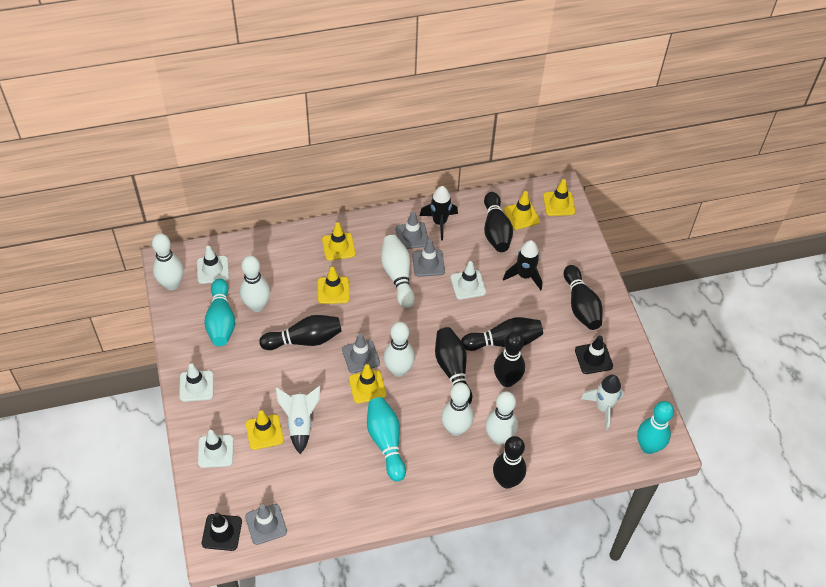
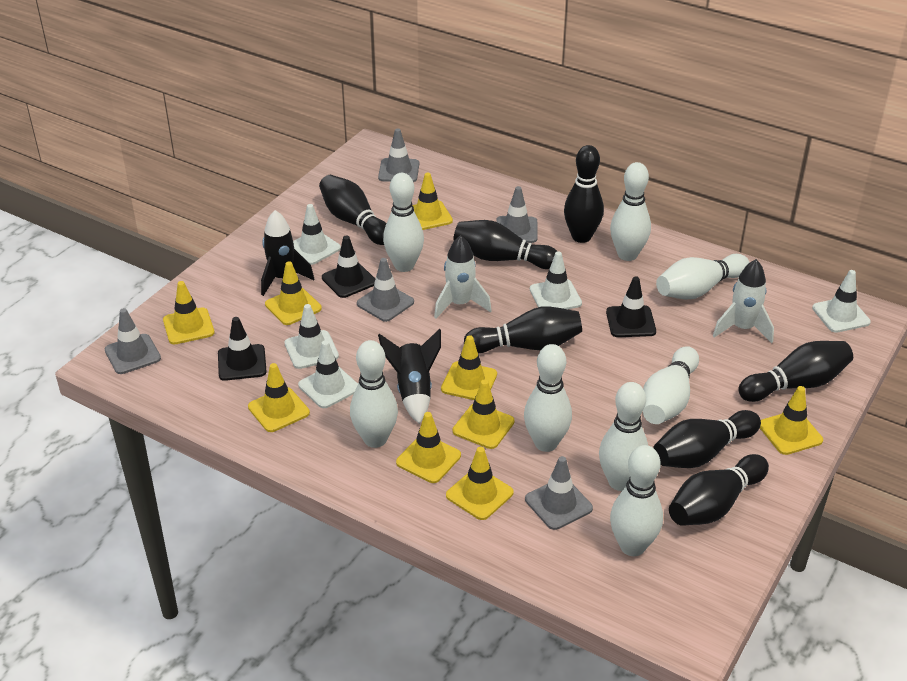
black traffic cone: [202,513,242,551] [575,335,613,374] = 2 -> [218,317,267,381] [322,235,375,298] [606,276,656,337] = 3
grey traffic cone: [245,504,287,545] [342,333,380,373] [396,212,428,249] [412,239,445,277] = 4 -> [105,308,161,374] [357,258,414,322] [378,128,419,182] [496,186,538,243] [525,456,593,530] = 5
turquoise bowling pin: [204,279,235,346] [367,397,406,482] [637,401,674,454] = 3 -> none = 0
white bowling pin: [152,233,183,290] [240,255,270,312] [381,235,415,308] [384,322,415,377] [441,382,474,436] [485,391,518,445] = 6 -> [350,340,398,448] [383,173,424,272] [524,344,572,452] [599,382,648,491] [610,162,651,261] [610,445,663,556] [643,346,699,424] [656,254,749,300] = 8
white traffic cone: [179,363,213,402] [197,246,229,284] [198,430,233,468] [450,261,486,300] = 4 -> [285,304,339,369] [293,204,341,265] [298,340,358,408] [530,251,582,309] [812,270,871,333] = 5
yellow traffic cone: [246,410,284,450] [318,267,349,304] [322,222,356,261] [349,364,386,404] [504,191,540,230] [543,179,575,216] = 6 -> [163,281,214,344] [248,363,310,432] [265,261,322,325] [396,412,461,483] [412,173,453,230] [441,335,497,400] [446,447,514,520] [453,379,515,449] [760,386,823,455] = 9

